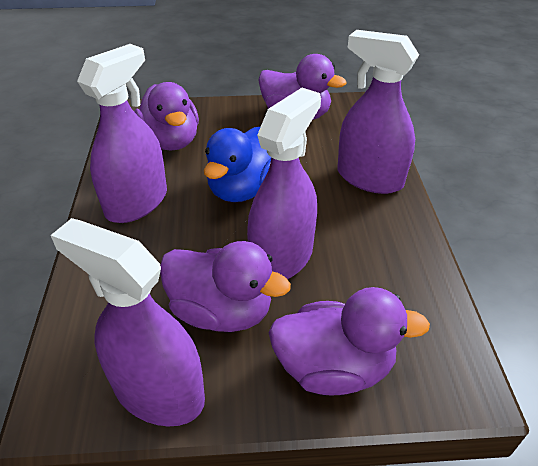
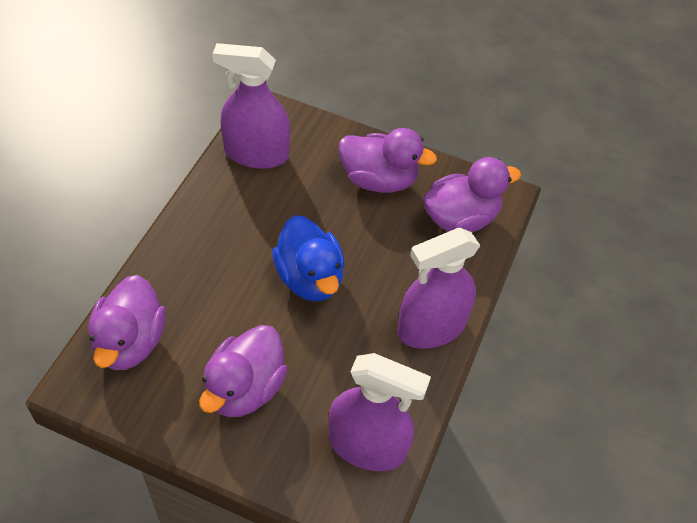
purple spray bottle: [51,218,205,426] [77,44,167,223] [247,88,321,279] [338,30,419,194] = 4 -> [212,43,290,169] [328,353,431,471] [397,228,480,349] = 3

